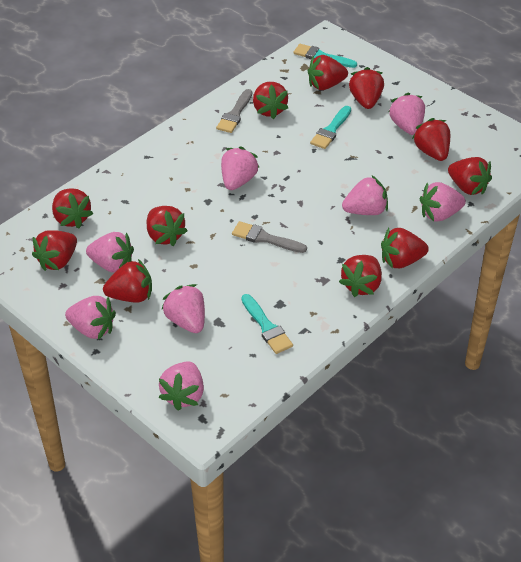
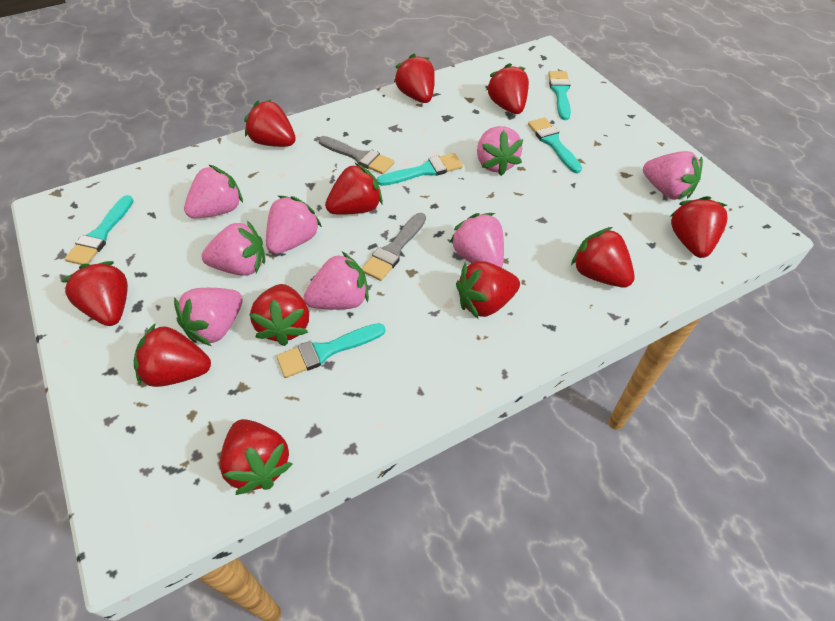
turquoise brush: [241,294,293,354] [293,44,357,68] [310,106,351,149] = 3 -> [65,195,134,265] [276,323,385,378] [377,153,463,186] [528,117,582,173] [548,71,571,120] = 5

